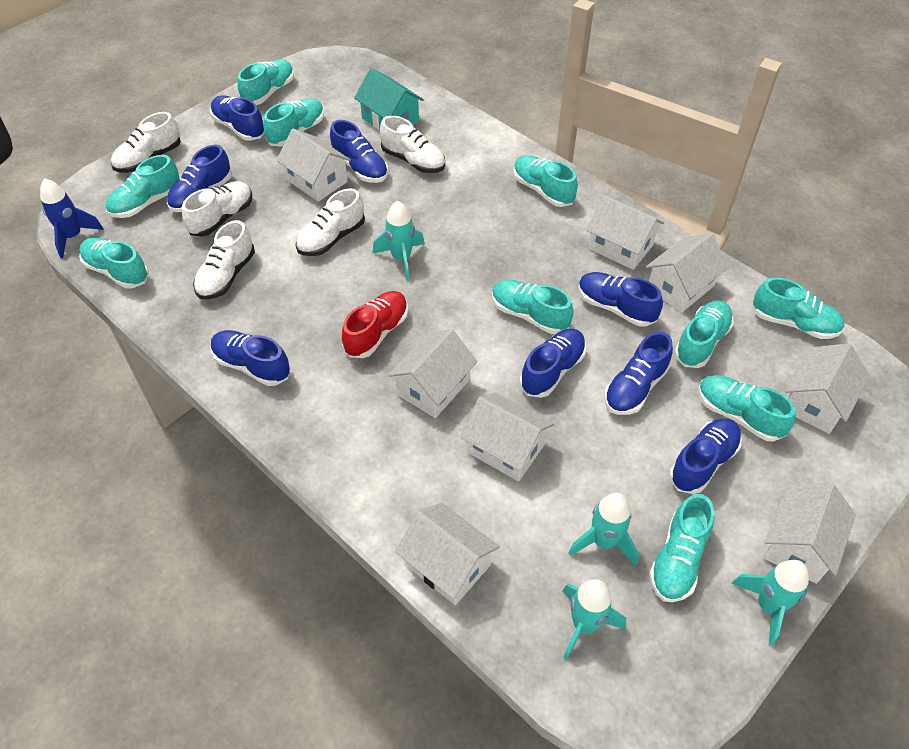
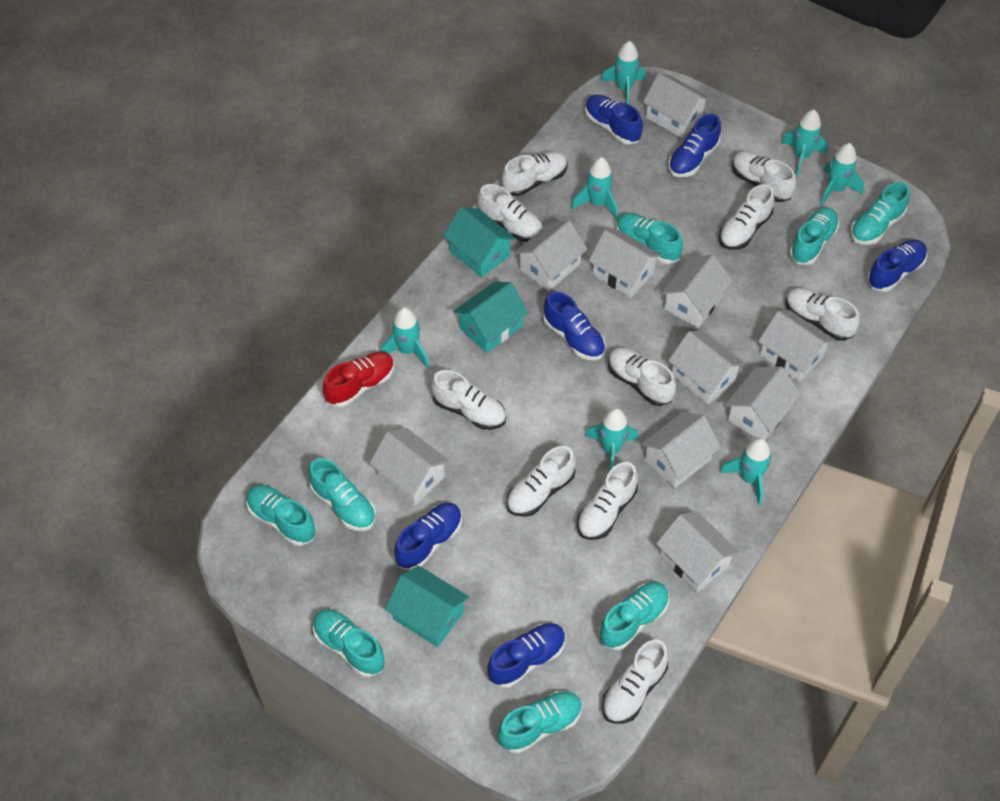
blue rocket: [40,178,104,259] = 1 -> none = 0
blue shoe: [167,145,232,212] [210,95,265,141] [211,330,290,386] [330,120,388,183] [520,329,586,398] [578,272,663,327] [604,332,673,415] [669,418,742,494] = 8 -> [394,503,462,570] [488,623,566,688] [543,291,605,360] [585,95,643,145] [668,114,721,177] [867,240,927,292] = 6
turquoise house: [354,68,424,130] = 1 -> [385,566,469,647] [443,207,516,277] [454,282,529,353] = 3
turquoise rocket: [373,200,425,281] [563,579,626,660] [569,493,639,566] [731,560,809,646] = 4 -> [380,307,429,368] [571,157,618,219] [585,408,638,470] [601,41,646,104] [719,438,772,505] [781,110,828,176] [820,143,864,206] = 7
turquoise shoe: [79,237,149,289] [106,155,179,218] [237,59,294,105] [263,98,324,147] [492,280,574,334] [513,155,578,207] [649,494,714,602] [674,300,734,368] [698,375,796,442] [752,278,845,339] = 10 -> [246,485,316,546] [308,458,376,531] [313,609,385,677] [497,691,582,754] [599,582,669,650] [617,213,683,264] [789,207,839,265] [850,182,910,245] = 8
white house: [276,129,351,202] [388,329,477,418] [395,503,500,605] [460,393,554,481] [586,195,664,270] [646,233,729,313] [763,483,856,584] [785,343,870,434] = 8 -> [369,428,450,505] [514,220,587,291] [589,229,661,298] [641,412,721,488] [643,73,710,138] [656,511,739,593] [661,255,732,328] [668,331,745,404] [725,366,801,440] [758,310,834,382] = 10
white shoe: [111,112,181,173] [182,181,252,237] [193,220,255,300] [296,188,365,256] [380,116,445,173] = 5 -> [431,370,506,430] [478,184,543,242] [502,152,568,196] [506,446,576,517] [577,462,638,540] [602,640,668,724] [608,348,676,406] [719,184,774,250] [732,151,796,202] [786,288,860,341] = 10

